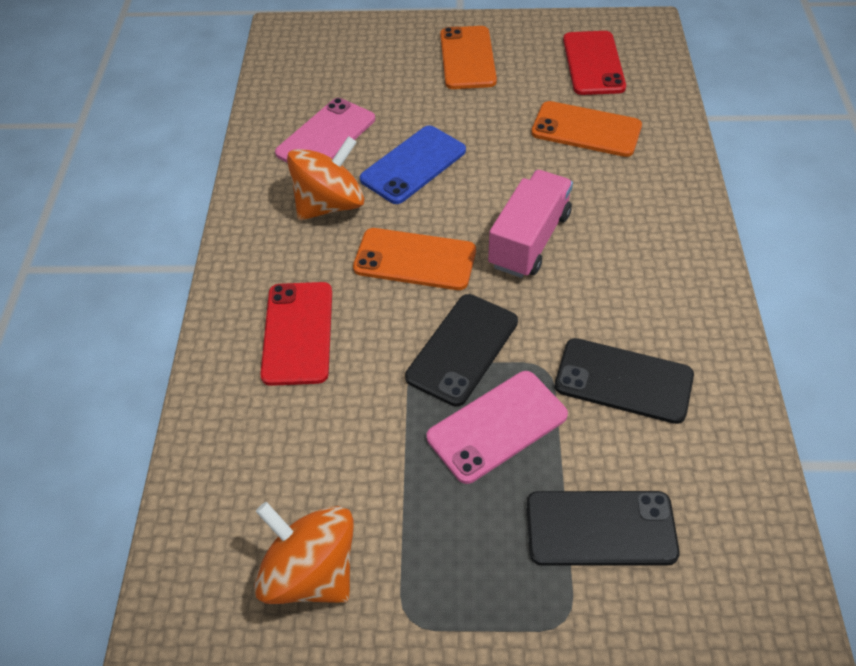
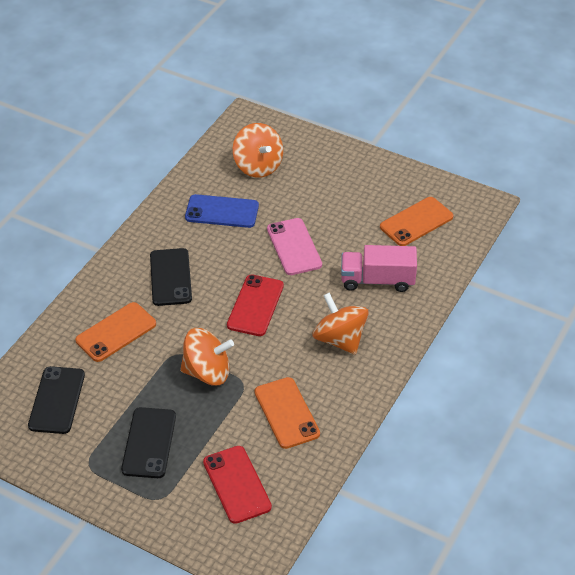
orange spinning top: [254,502,354,604] [287,136,364,220] = 2 -> [180,328,234,386] [233,123,283,178] [312,293,369,355] = 3
pink phone: [275,98,375,162] [427,371,568,484] = 2 -> [267,218,322,275] = 1

